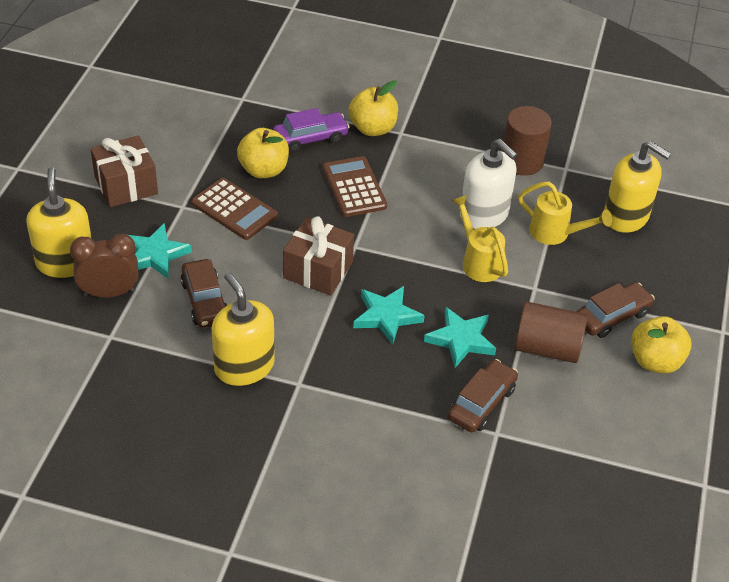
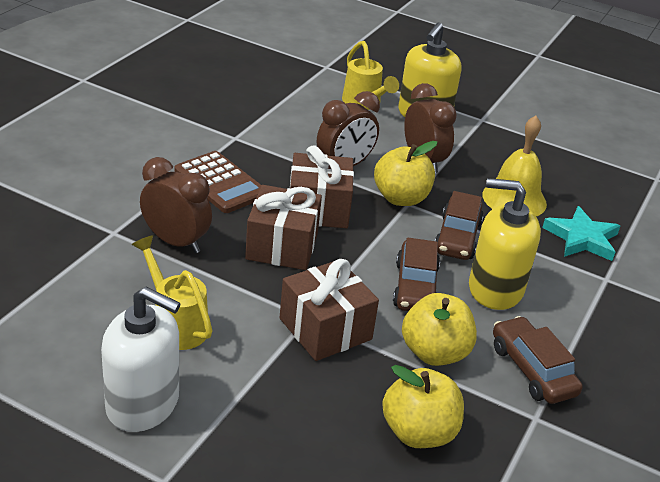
brown calculator: [191,178,278,240] [322,156,387,217] = 2 -> [174,151,261,213] = 1
brown clock: [70,234,138,298] = 1 -> [140,157,212,253] [317,91,380,166] [404,83,457,173] = 3
brown cylinder: [502,106,552,176] [515,301,587,363] = 2 -> none = 0
brown gift: [91,135,158,207] [283,216,354,296] = 2 -> [245,185,322,270] [280,259,379,361] [290,145,354,228] = 3
purple car: [273,108,350,152] = 1 -> none = 0
turquoise star: [129,223,192,279] [353,286,425,345] [424,307,496,368] = 3 -> [542,206,621,261] = 1
yellow bell: none = 0 -> [482,116,547,216] = 1
yellow soap dispenser: [26,167,92,278] [212,272,275,386] [604,141,671,233] = 3 -> [398,22,461,117] [469,178,541,310] = 2

